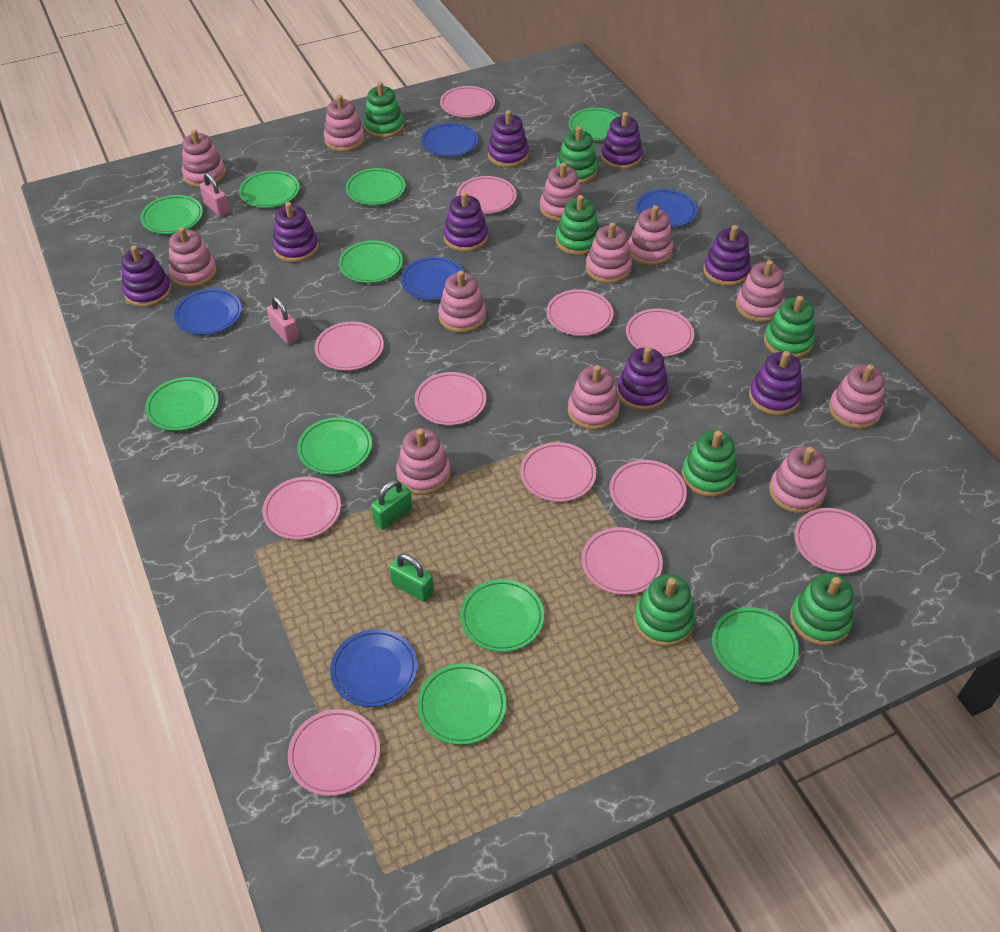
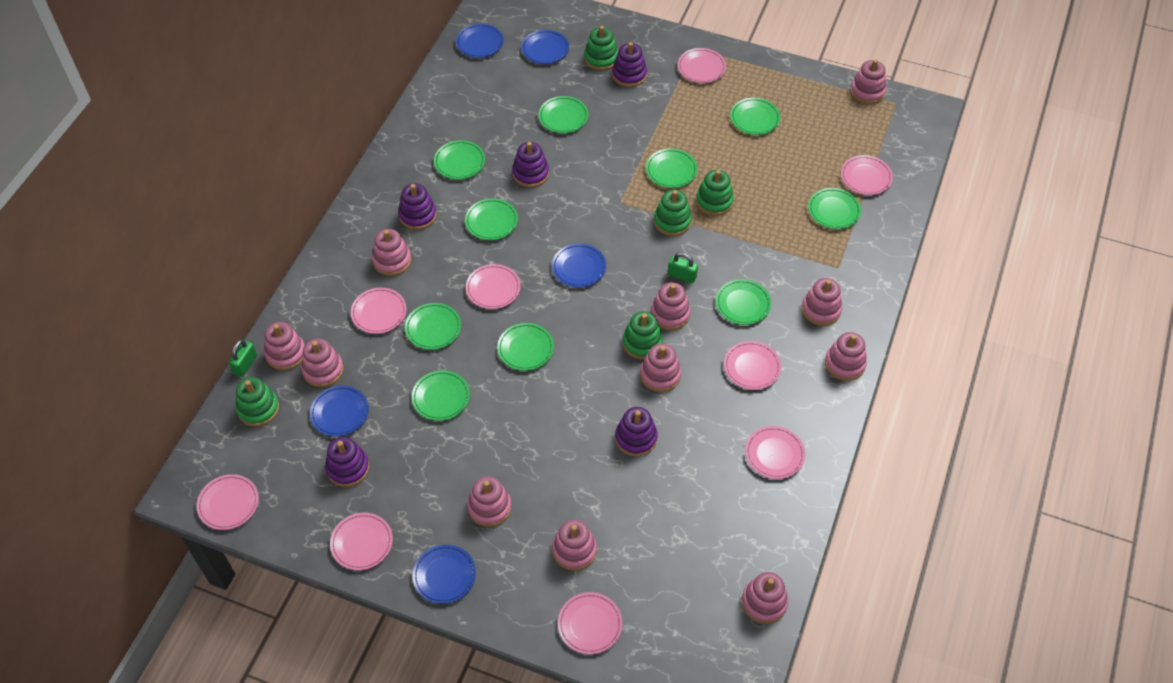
green stacking toy: [363,82,404,138] [556,126,598,184] [556,195,599,255] [634,574,695,647] [682,430,738,497] [764,296,815,358] [790,573,854,646] = 7 -> [236,377,279,426] [584,26,618,71] [623,311,663,360] [654,190,692,236] [696,170,734,216] = 5
pink padlock: [200,173,230,217] [267,297,299,344] = 2 -> none = 0
pink plate: [262,477,341,540] [288,709,380,796] [315,321,384,371] [415,372,486,425] [440,86,495,117] [456,176,517,214] [520,442,596,502] [546,289,613,336] [582,527,663,595] [610,460,687,521] [626,308,694,356] [794,508,876,574] = 12 -> [197,474,259,530] [330,513,393,570] [351,288,407,334] [466,264,521,309] [558,592,622,654] [678,48,726,83] [724,341,781,390] [745,426,805,479] [841,155,893,195] = 9
pink stacking toy: [169,227,217,288] [182,129,226,187] [324,95,365,152] [396,428,451,495] [438,270,486,333] [540,162,582,222] [568,365,620,430] [586,222,632,284] [628,205,673,266] [736,260,785,322] [769,446,827,514] [829,364,885,429] = 12 -> [264,322,305,370] [301,338,344,387] [372,229,411,276] [467,476,512,527] [552,519,597,571] [640,343,681,392] [651,282,691,330] [742,572,788,624] [802,278,842,326] [825,332,867,381] [850,59,887,105] = 11
purple stacking toy: [121,245,172,307] [272,202,319,263] [443,192,488,252] [488,110,529,168] [601,112,643,170] [617,346,669,411] [703,225,751,286] [749,351,802,416] = 8 -> [325,437,369,487] [398,183,437,230] [512,142,549,187] [612,42,647,87] [615,407,658,457] = 5

